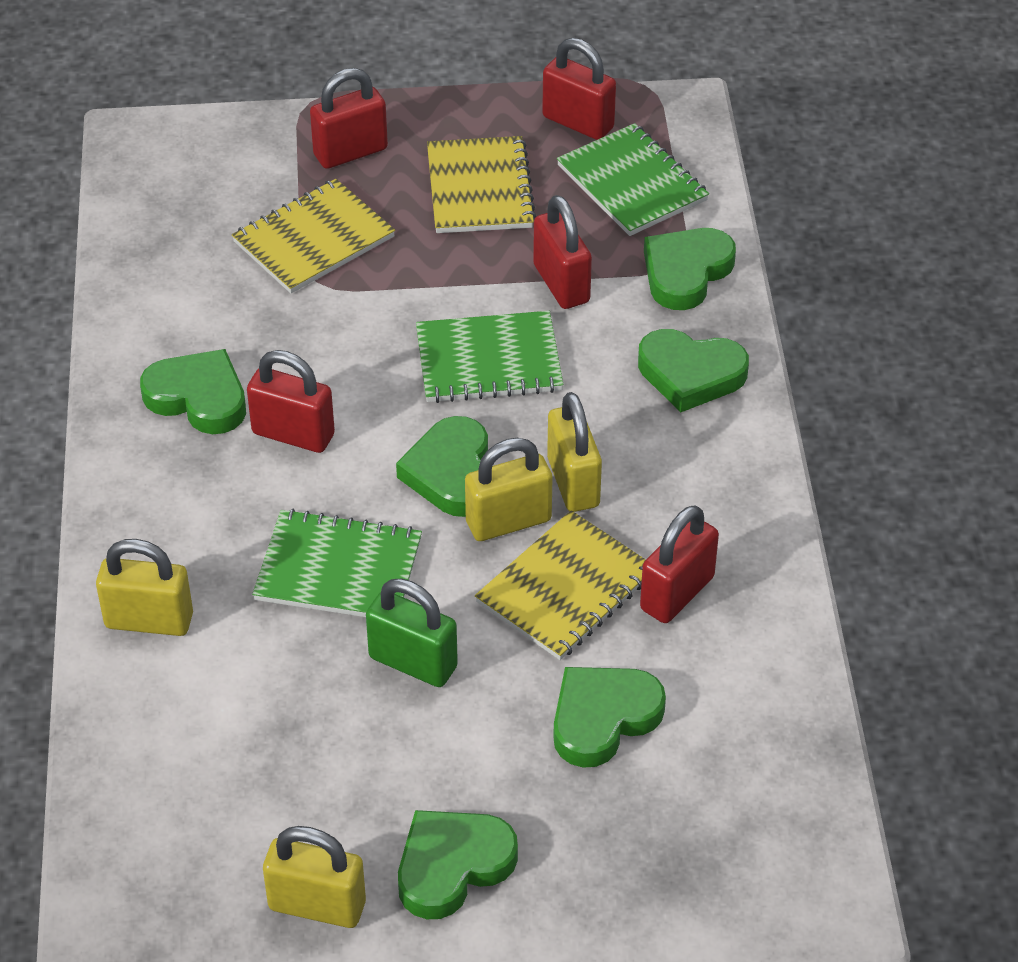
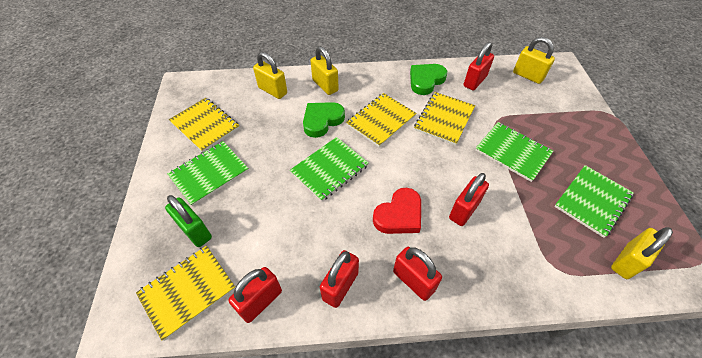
green heart: [140,349,246,434] [396,416,488,517] [398,810,518,919] [553,667,666,768] [638,329,749,412] [644,228,736,310] = 6 -> [303,102,345,138] [410,64,447,95] = 2
green notebook: [252,509,422,617] [416,311,564,403] [557,123,709,236] = 3 -> [167,141,249,206] [290,137,369,201] [475,122,553,182] [554,165,634,238] = 4
red heart: none = 0 -> [373,188,421,234] = 1
yellow notebook: [232,179,395,293] [427,136,536,233] [475,510,646,660] = 3 -> [136,246,235,341] [169,98,239,152] [346,93,417,147] [414,92,475,145] = 4

